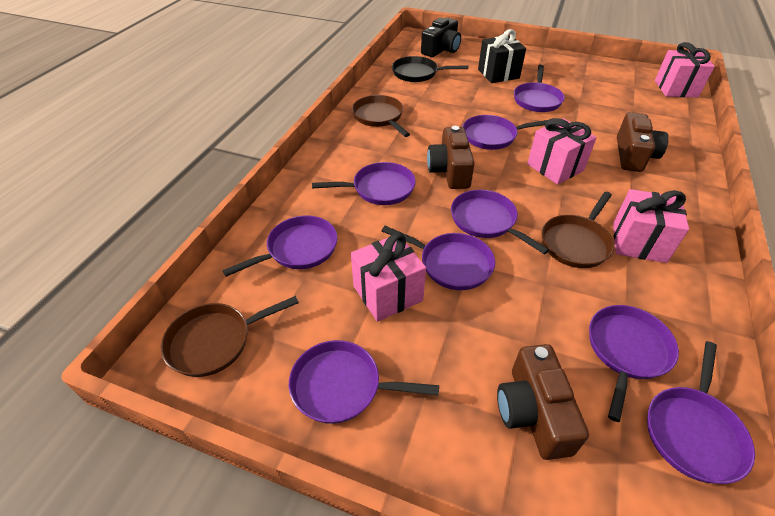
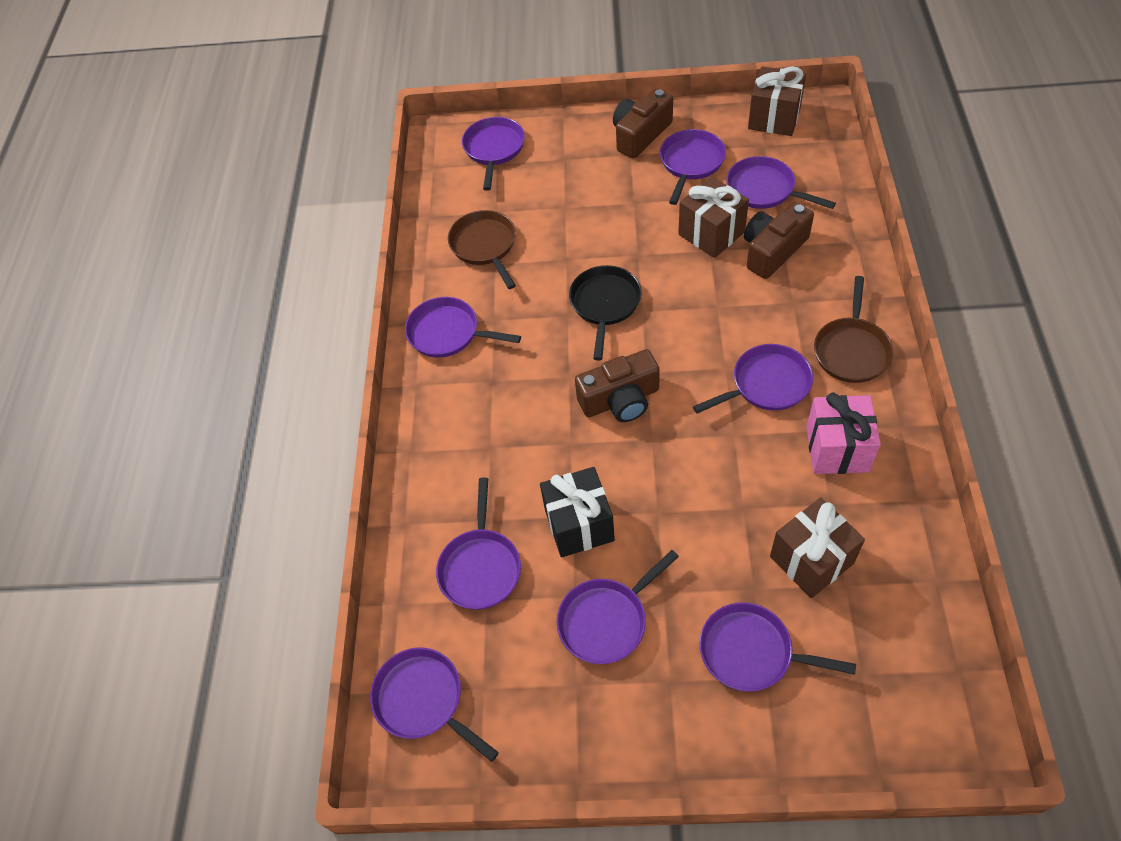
black camera: [421,17,461,57] = 1 -> none = 0
brown gift: none = 0 -> [678,176,749,258] [748,66,806,136] [770,497,865,598] = 3
brown pan: [161,296,299,377] [352,95,410,137] [542,192,614,268] = 3 -> [448,210,516,289] [814,276,893,383] = 2
pink gift: [351,233,426,322] [527,118,597,184] [613,189,689,263] [655,42,715,97] = 4 -> [806,392,881,474] = 1

